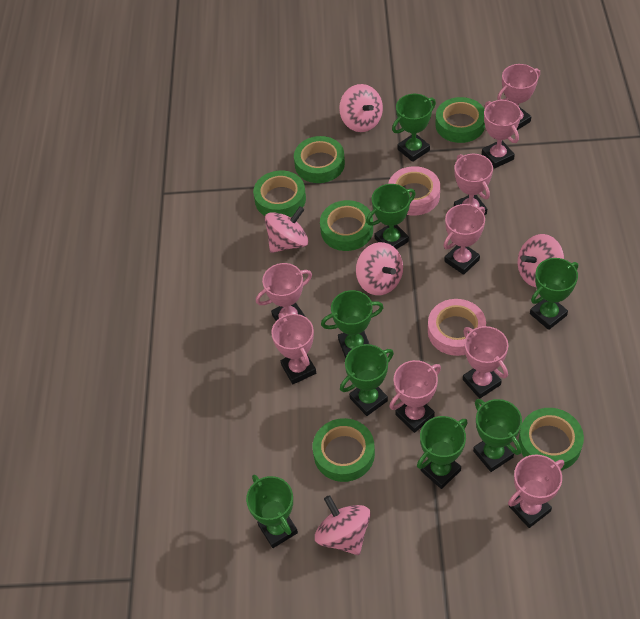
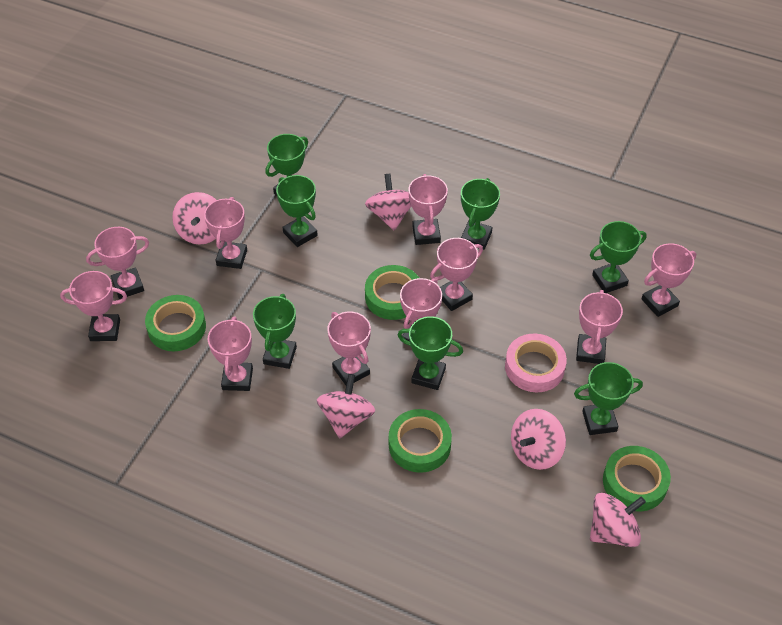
green tape: [253,171,306,217] [294,136,345,183] [313,418,375,482] [320,200,373,251] [435,97,485,143] [518,408,584,470] = 6 -> [145,295,206,351] [365,265,419,320] [389,409,452,473] [603,446,671,511] = 4
green trophy: [246,475,298,548] [321,290,384,358] [340,344,394,416] [366,184,416,249] [392,94,436,162] [417,416,468,489] [473,399,522,472] [530,258,578,330] = 8 -> [253,294,297,369] [265,134,308,195] [276,175,318,247] [398,316,463,390] [461,178,500,250] [574,362,643,435] [590,221,647,293] = 7
pink tape: [388,166,440,216] [428,299,486,356] = 2 -> [505,334,567,392] = 1
pink trophy: [256,263,312,321] [271,313,316,384] [389,360,441,433] [443,204,485,275] [454,154,493,215] [463,326,508,399] [482,100,521,168] [497,64,540,130] [508,454,564,528] = 9 -> [60,271,127,341] [86,227,149,299] [204,197,247,269] [208,316,253,391] [327,312,371,385] [400,278,442,341] [408,174,448,245] [430,238,483,311] [576,290,623,364] [642,243,696,317] = 10

